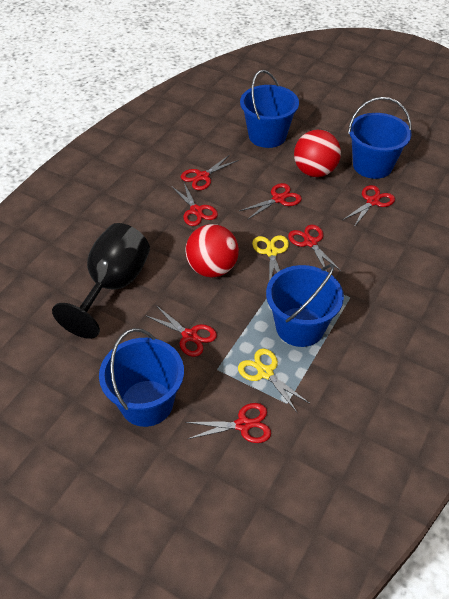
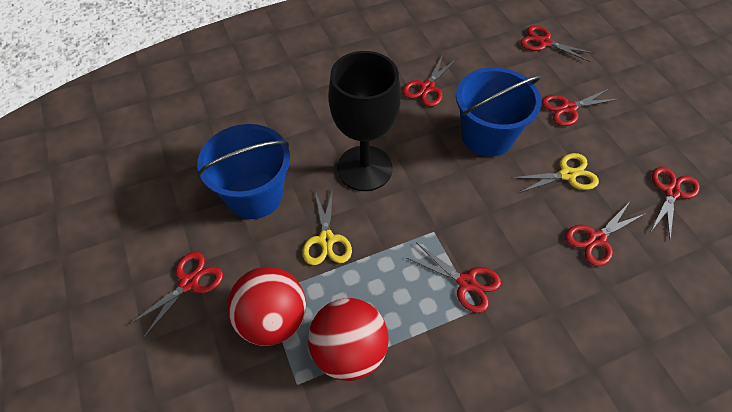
blue bucket: [99,328,184,427] [240,70,299,148] [266,264,344,347] [348,97,412,179] = 4 -> [197,124,290,219] [456,67,541,157] = 2

